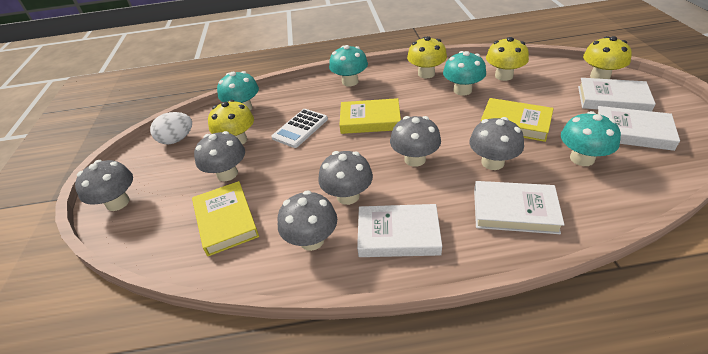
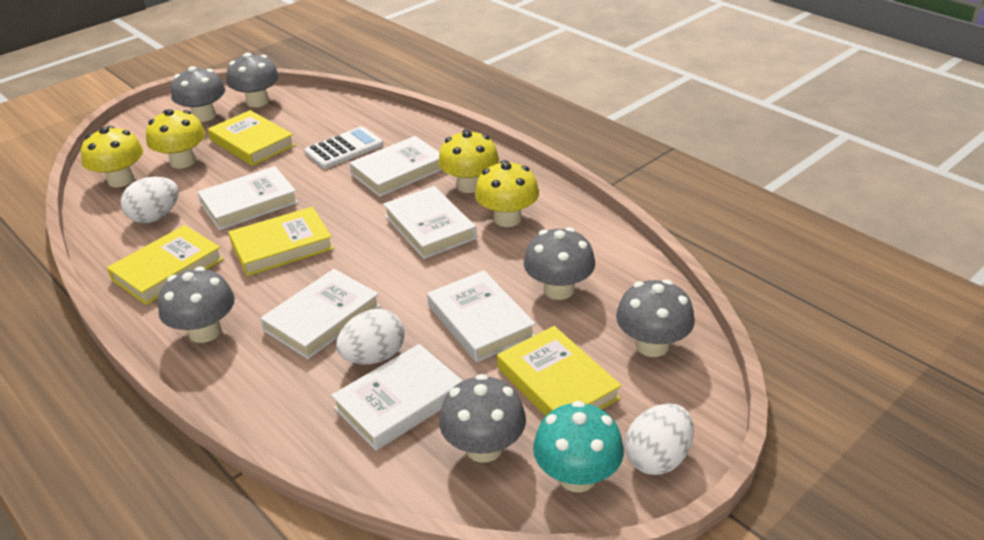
turquoise mushroom: [217,71,259,111] [329,45,368,86] [443,51,486,96] [561,111,621,166] = 4 -> [533,401,624,493] = 1
white book: [357,204,442,257] [474,181,564,234] [578,78,656,111] [597,106,680,151] = 4 -> [197,166,298,230] [260,269,380,359] [331,344,463,451] [349,136,442,197] [383,186,477,259] [427,271,536,363] = 6
white egg: [150,112,192,144] = 1 -> [121,176,179,223] [336,309,405,365] [625,403,694,475] = 3
yellow book: [192,181,259,256] [339,98,401,134] [481,98,554,142] = 3 -> [107,225,223,305] [208,110,295,166] [228,207,334,276] [497,326,622,416] = 4

